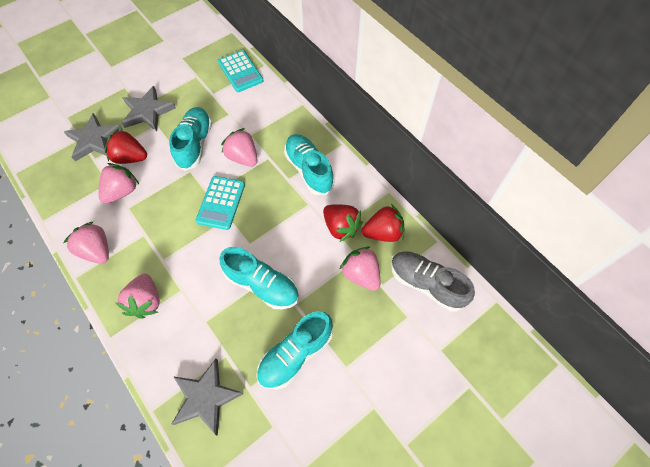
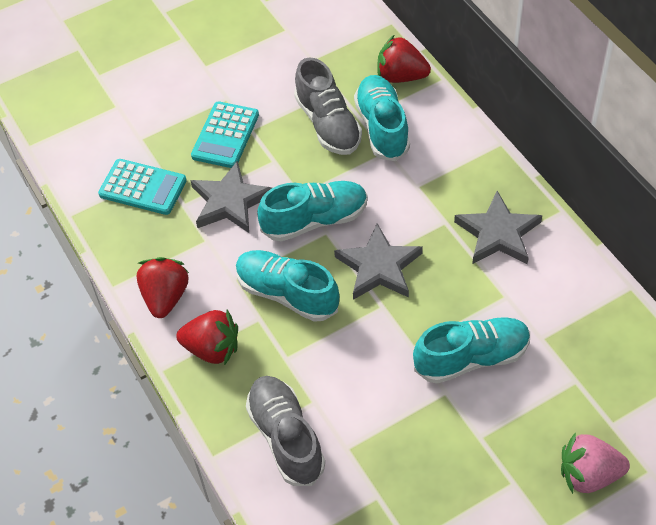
grey shoe: [391,251,475,311] = 1 -> [246,376,325,486] [294,57,362,155] = 2
pink strawberry: [63,222,109,264] [99,163,139,204] [116,274,160,319] [221,128,257,167] [340,246,380,291] = 5 -> [561,432,630,494] = 1

